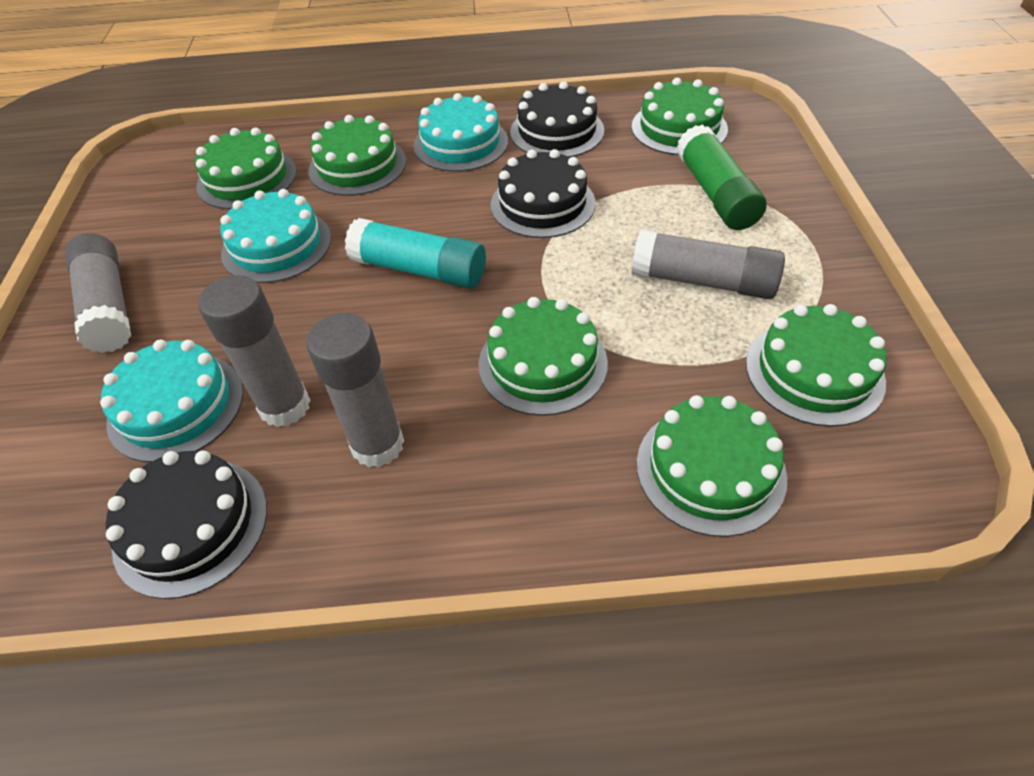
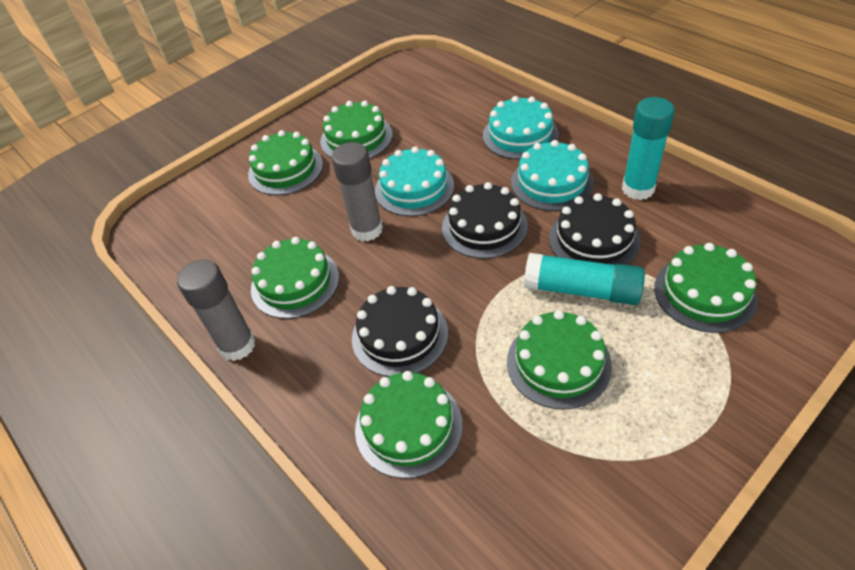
green glue stick: [677,124,767,230] = 1 -> none = 0
grey glue stick: [65,233,131,353] [198,275,310,427] [306,313,404,467] [631,229,785,299] = 4 -> [177,259,255,361] [331,142,383,241] = 2
turquoise glue stick: [345,218,486,289] = 1 -> [524,253,645,305] [622,97,675,200] = 2

